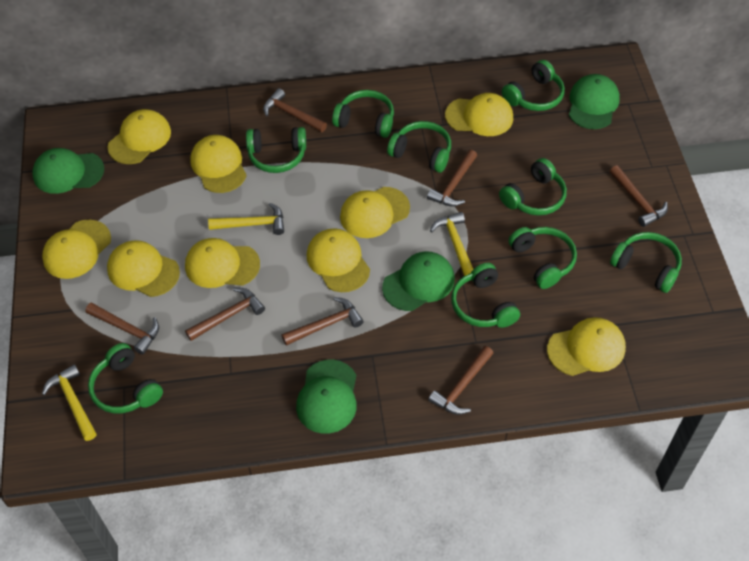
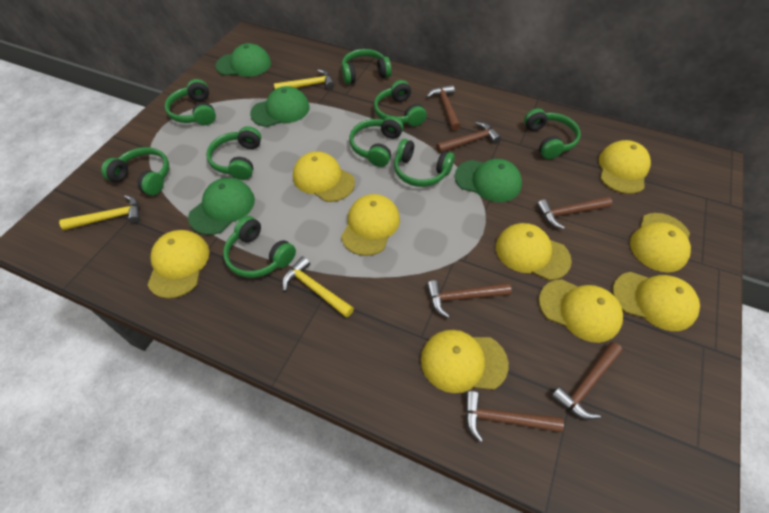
brown hammer: [85,302,159,355] [185,288,265,341] [263,88,327,132] [282,297,364,346] [427,150,477,207] [428,346,494,415] [609,165,668,227] = 7 -> [426,85,461,131] [426,280,512,318] [436,122,501,153] [465,391,564,442] [537,196,612,229] [551,342,623,420] = 6

